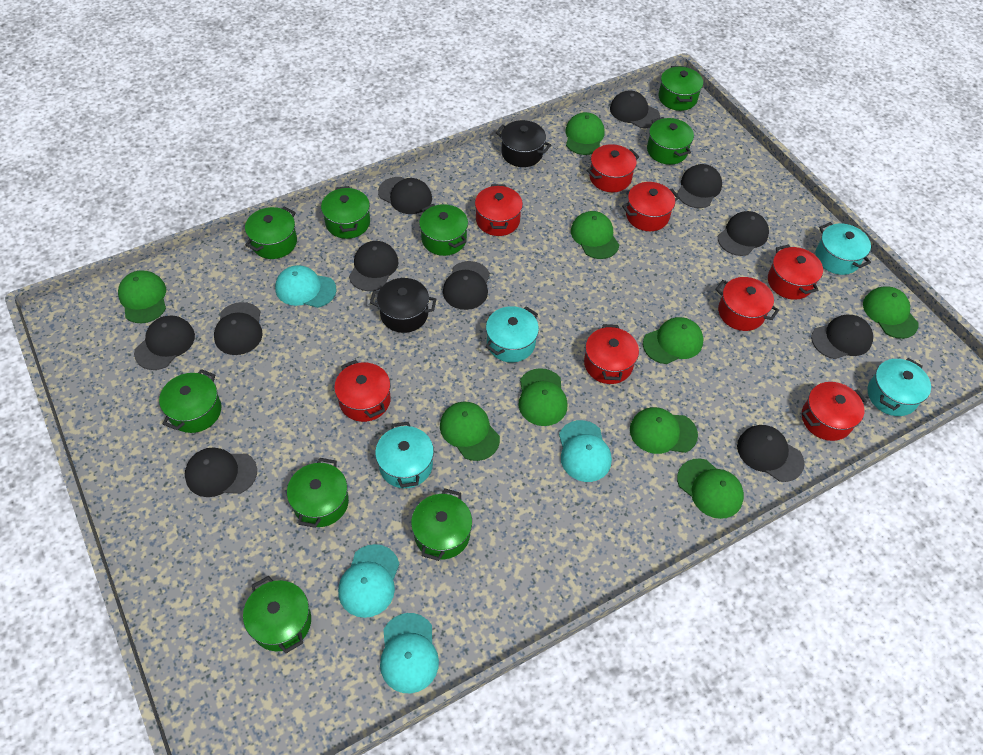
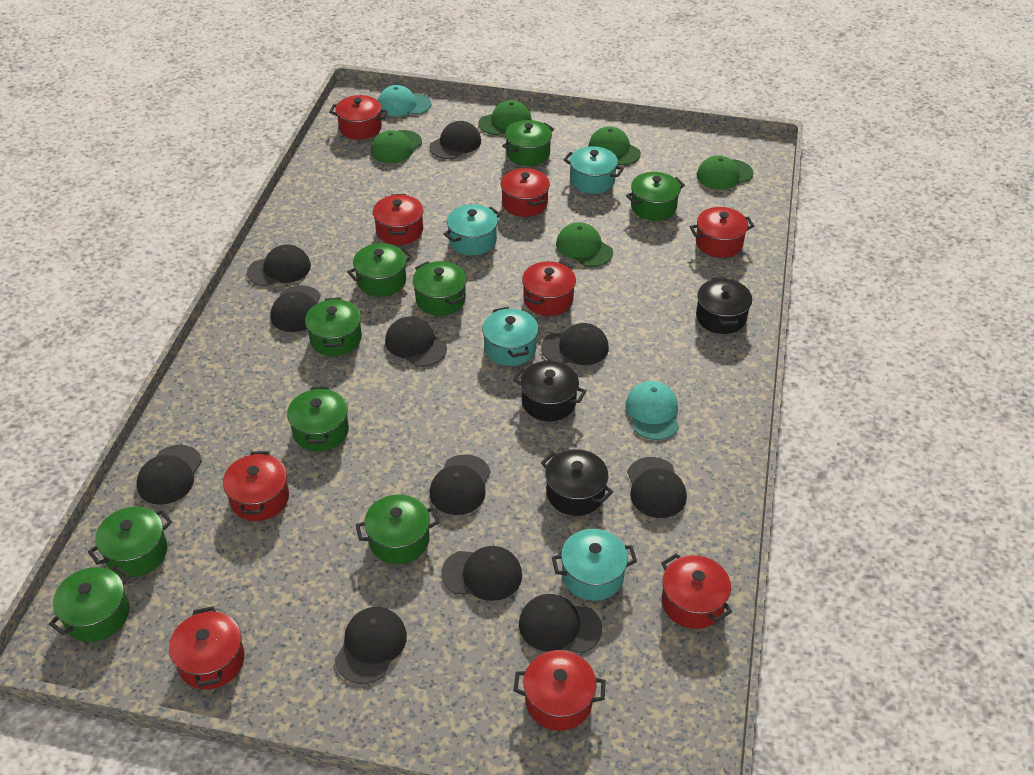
black pot: [370,278,436,333] [496,120,551,167] = 2 -> [513,361,586,421] [541,449,613,516] [696,277,752,334] = 3
green cap: [118,270,166,323] [440,402,500,461] [518,368,567,426] [565,112,605,155] [571,211,619,259] [630,407,698,454] [643,317,703,364] [677,458,744,519] [863,286,919,339] = 9 -> [371,130,422,163] [478,100,532,135] [556,222,613,267] [588,126,641,165] [697,155,754,190] = 5
red pot: [334,360,391,422] [475,184,523,236] [584,324,639,384] [586,144,639,192] [622,182,680,231] [715,277,779,331] [768,245,823,300] [802,382,867,441] = 8 -> [169,606,245,689] [223,451,289,521] [329,95,388,140] [373,194,424,245] [500,168,550,217] [514,650,606,731] [522,261,576,316] [661,553,732,629] [690,207,754,258] = 9
turquoise cap: [275,265,336,308] [338,544,399,618] [380,613,439,693] [559,420,612,482] = 4 -> [378,85,431,116] [625,381,679,440] = 2

